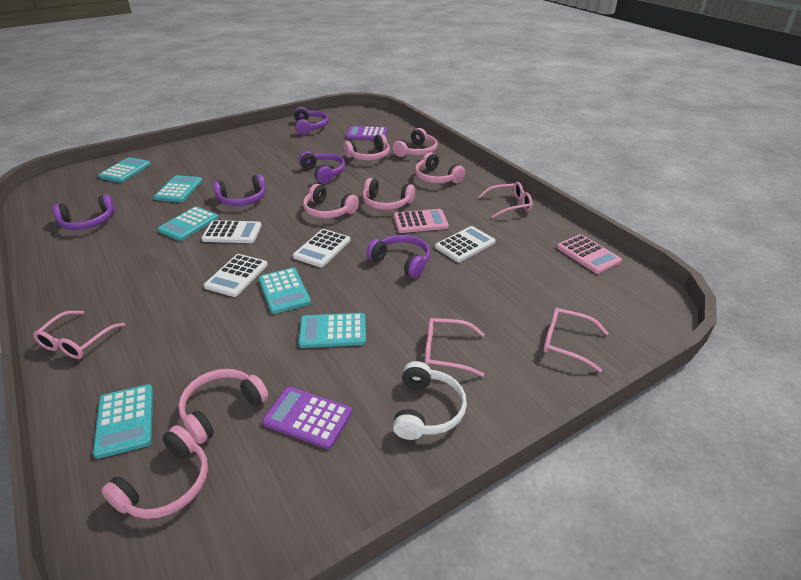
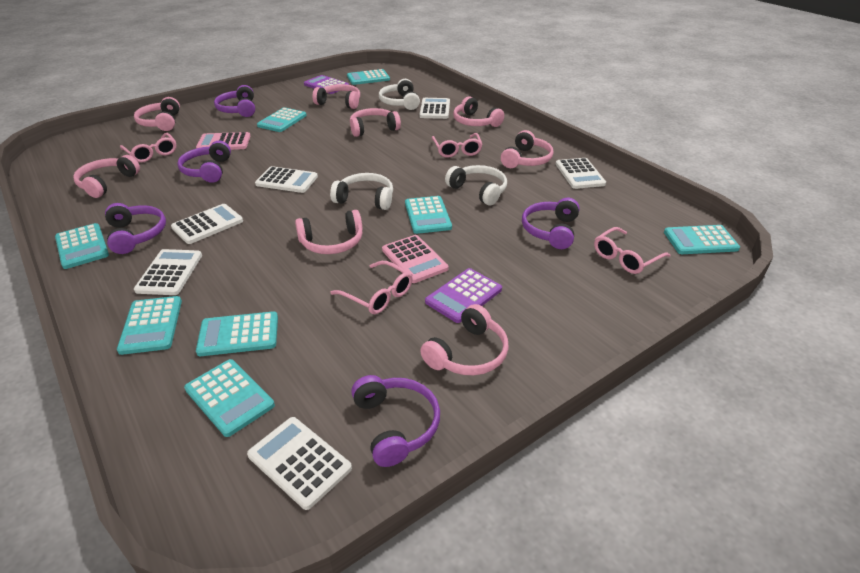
pink headphones: [101,425,208,519] [178,369,269,444] [303,184,359,218] [343,134,390,161] [363,178,415,210] [393,128,438,157] [415,152,465,183] = 7 -> [73,155,140,198] [134,97,180,131] [295,210,362,254] [312,84,360,109] [350,108,401,137] [420,304,509,375] [453,96,504,127] [501,130,554,168] = 8
turquoise calculator: [93,384,153,459] [98,157,151,183] [154,175,202,202] [157,206,218,241] [258,268,311,314] [298,313,366,348] = 6 -> [55,223,109,269] [117,296,182,355] [184,359,275,437] [196,311,278,356] [257,107,307,132] [347,69,390,85] [405,196,452,234] [664,225,740,254] = 8
white calculator: [201,220,262,243] [204,254,268,297] [293,229,350,267] [435,226,496,262] = 4 -> [134,249,202,295] [171,204,243,244] [247,417,352,510] [255,166,318,193] [419,98,450,119] [556,158,606,189] = 6
white headphones: [393,361,467,440] = 1 -> [330,173,393,210] [379,79,420,110] [445,165,507,205] = 3

